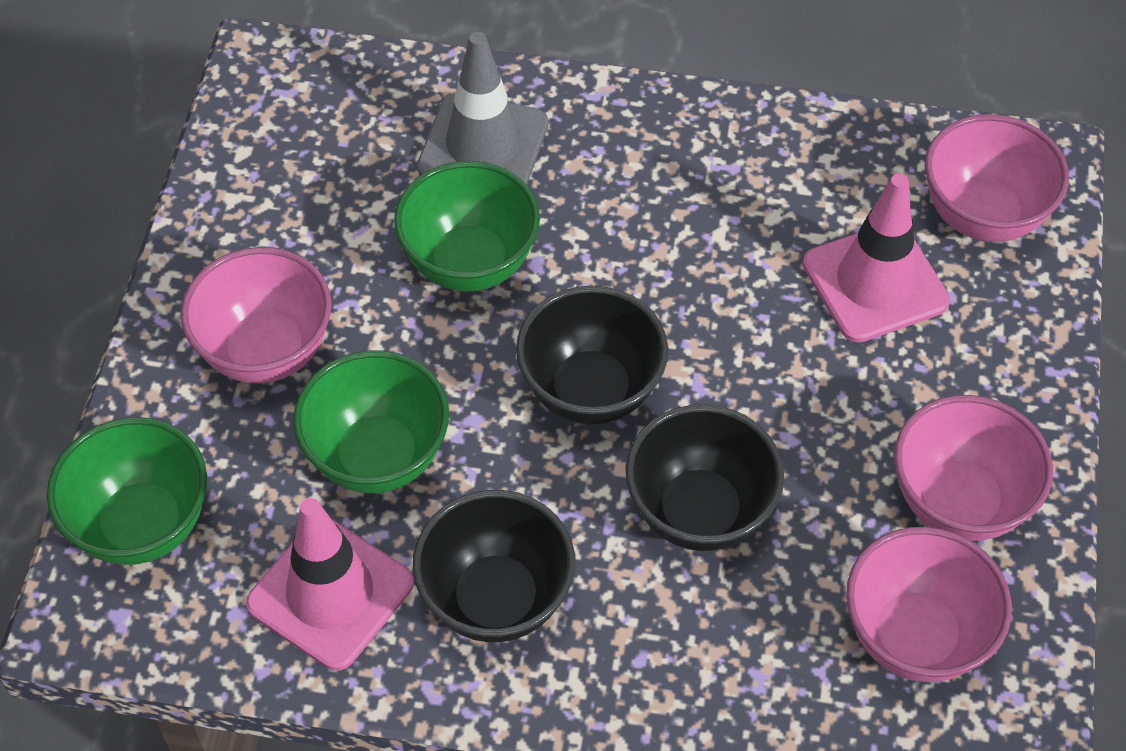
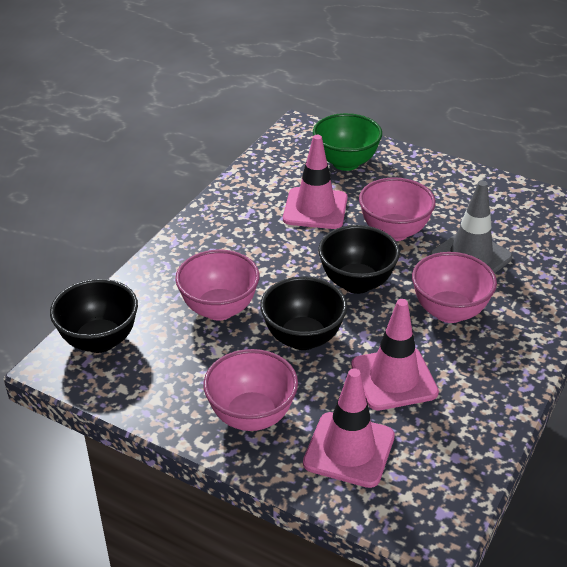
green bowl: [47,417,207,565] [293,350,449,493] [394,161,540,292] = 3 -> [313,113,382,171] = 1
pink traffic cone: [246,498,414,671] [803,173,950,343] = 2 -> [283,135,348,229] [303,368,395,488] [351,299,439,410] = 3

